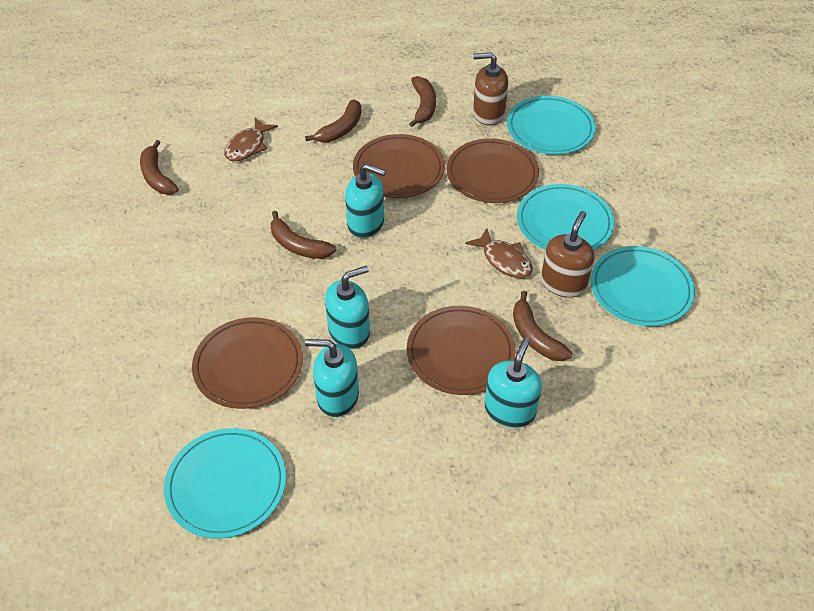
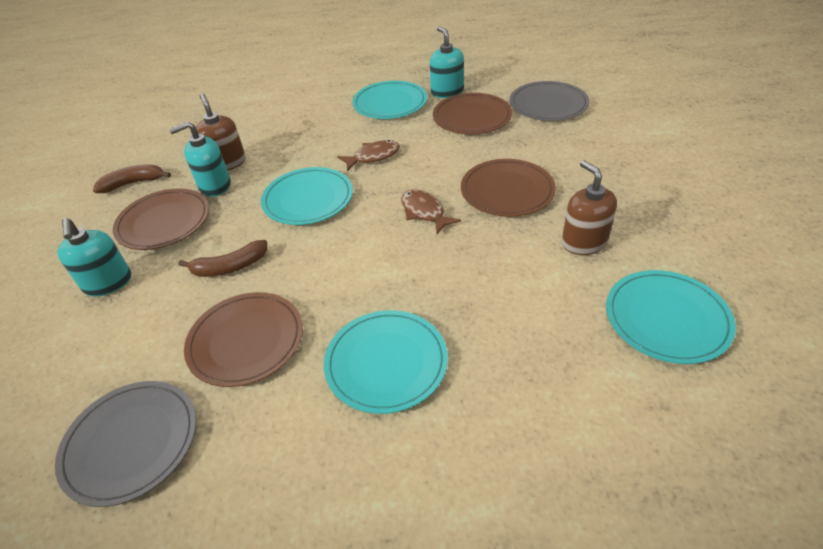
brown banana: [140,140,179,195] [271,211,336,259] [305,99,361,142] [409,76,436,127] [513,291,573,361] = 5 -> [93,165,171,193] [178,240,267,277] = 2
grey plate: none = 0 -> [55,381,196,507] [510,81,590,121] = 2
turquoise soap dispenser: [305,339,359,417] [325,266,370,349] [345,164,386,238] [485,337,542,428] = 4 -> [57,218,131,296] [169,122,231,197] [430,26,464,98] = 3

